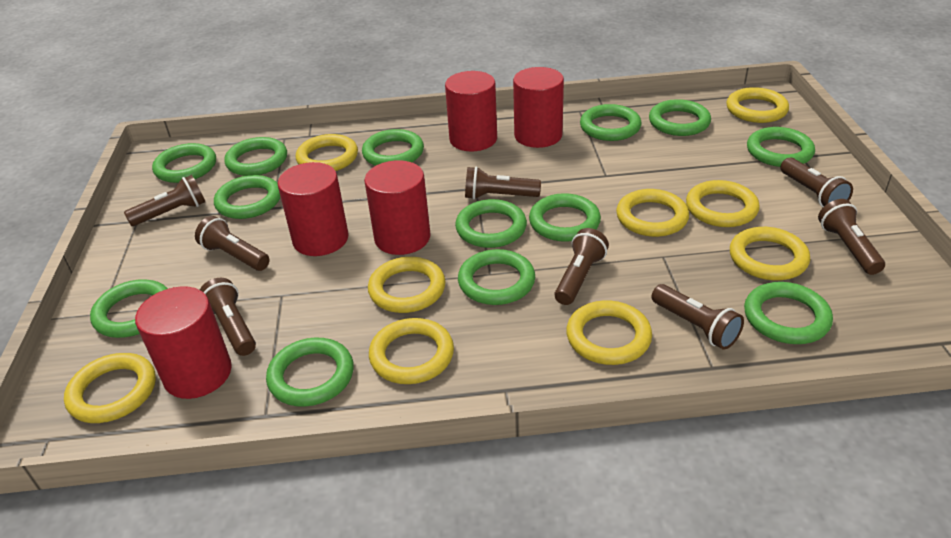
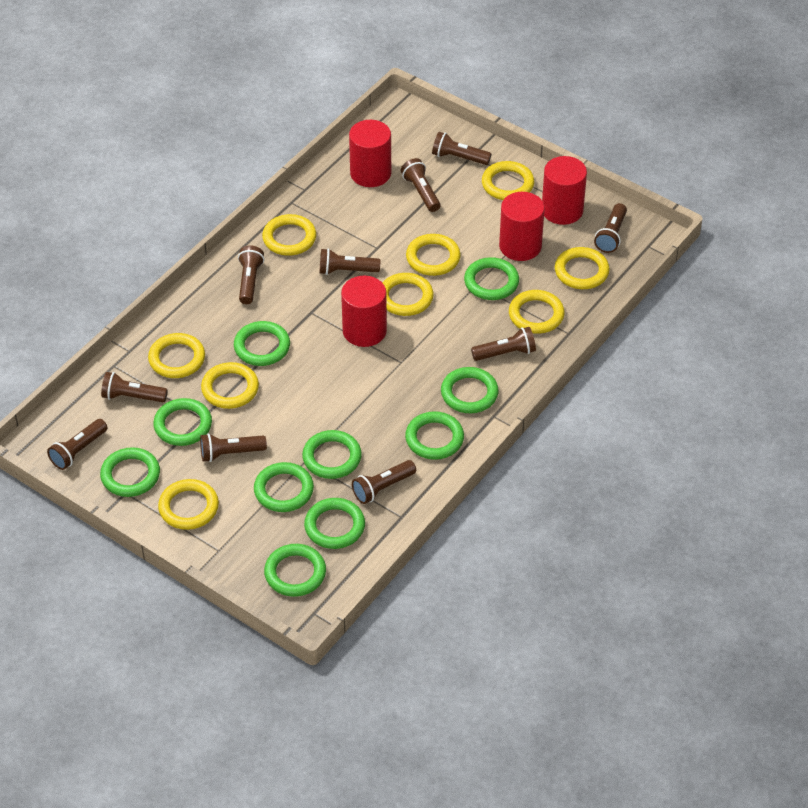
brown flashlight: [124,175,205,226] [195,216,270,271] [200,278,256,356] [465,167,541,200] [554,228,609,305] [651,284,744,350] [780,158,853,207] [818,199,885,275] = 8 -> [47,419,108,470] [101,372,168,402] [200,433,267,462] [238,245,264,304] [320,248,380,275] [352,460,416,504] [401,158,441,212] [432,132,491,165] [471,327,536,361] [594,203,627,253] = 10
green ring: [90,279,168,338] [152,143,216,183] [214,175,280,219] [224,137,287,176] [266,338,354,407] [362,129,424,166] [455,199,527,248] [458,249,535,305] [529,193,601,242] [580,104,641,141] [649,99,711,136] [744,282,833,344] [747,127,815,167] = 13 -> [100,447,160,497] [153,398,212,446] [234,321,290,366] [254,462,314,512] [264,544,326,597] [302,430,362,479] [304,498,365,549] [405,411,464,460] [441,367,499,413] [464,257,519,300] = 10
red cylinder: [135,286,232,399] [278,162,349,256] [364,160,431,255] [445,71,497,151] [513,67,564,148] = 5 -> [341,276,387,347] [349,120,391,187] [499,192,545,261] [542,156,587,225] = 4

